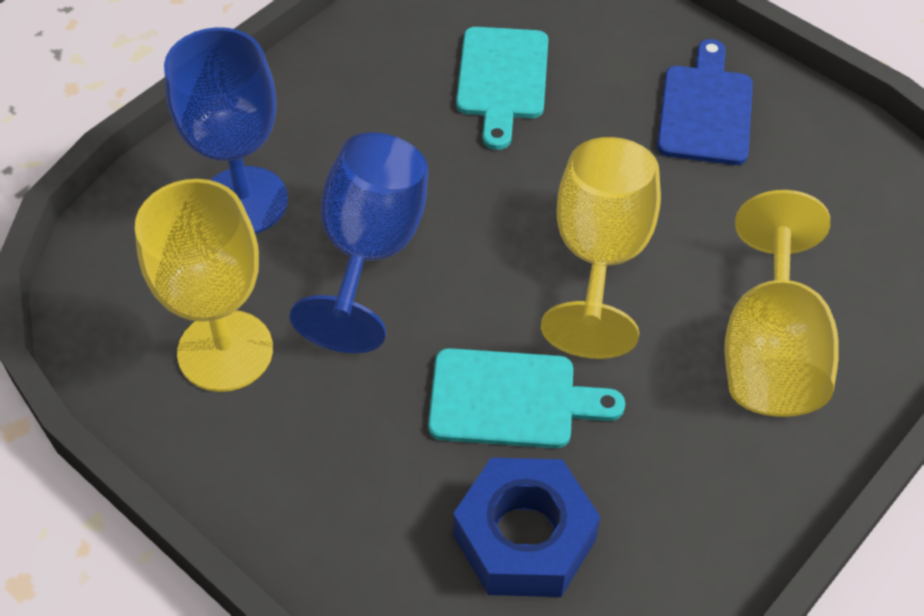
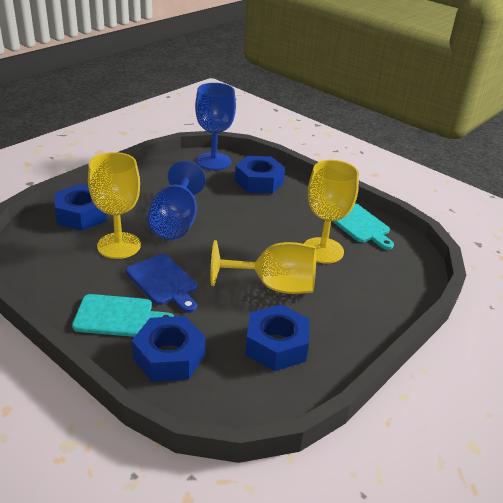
blue nut: [453,458,600,597] = 1 -> [55,184,107,231] [132,316,205,382] [235,156,285,194] [245,304,310,371] = 4

